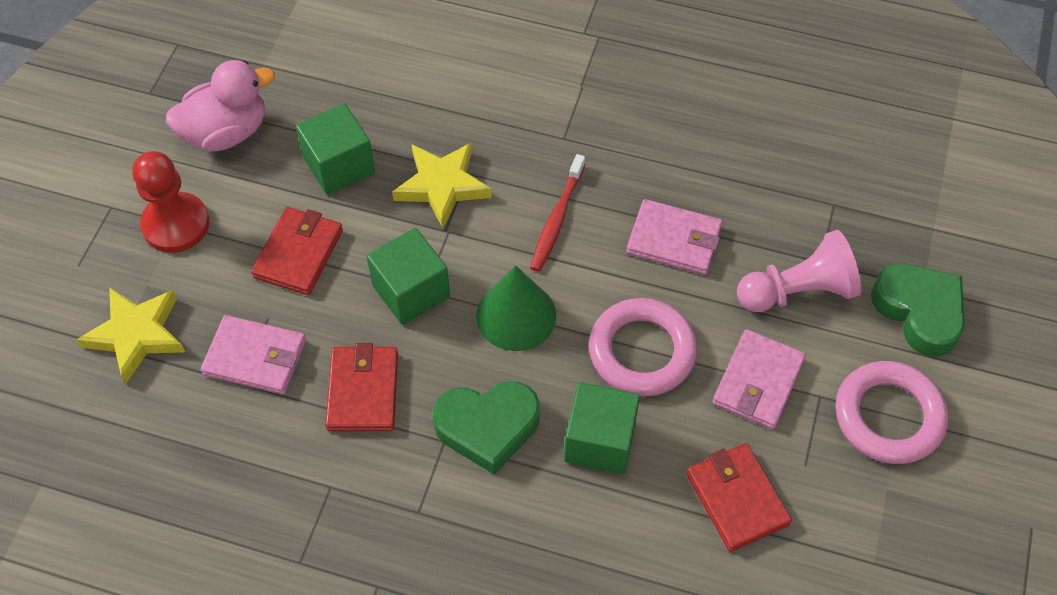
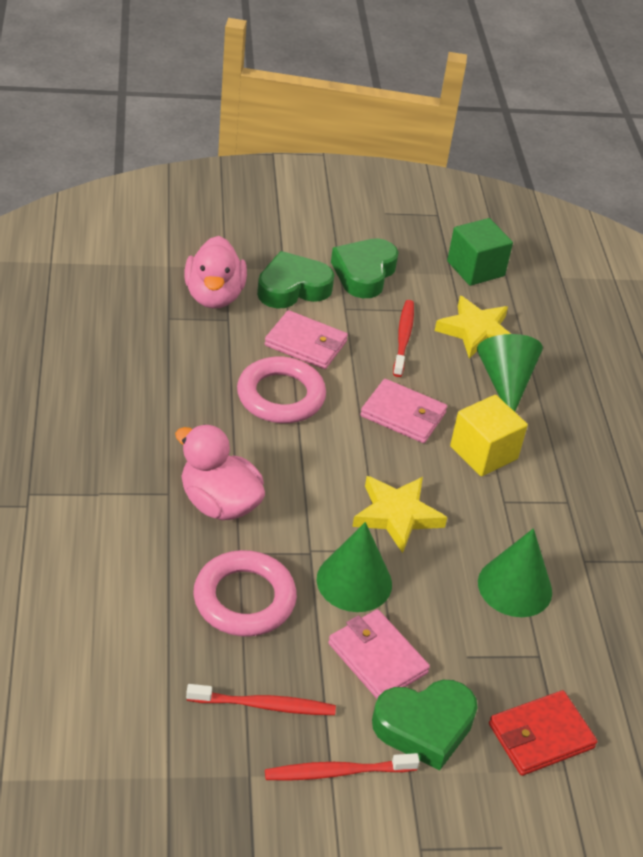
green cone: [476,265,557,351] = 1 -> [317,522,392,612] [477,334,543,412] [478,528,552,617] = 3
green cube: [296,103,375,195] [367,228,450,325] [564,382,640,474] = 3 -> [447,218,513,286] = 1
green heart: [433,381,540,475] [871,263,965,356] = 2 -> [257,251,334,308] [331,238,399,298] [372,680,478,770] = 3
pink duck: [166,60,275,152] = 1 -> [175,424,265,520] [184,236,247,309] = 2
pink pawn: [737,230,861,312] = 1 -> none = 0
red pawn: [132,151,210,253] = 1 -> none = 0
red toothbrush: [530,154,585,272] = 1 -> [186,684,336,715] [265,753,420,781] [393,300,414,377] = 3
red wallet: [251,207,343,295] [325,343,398,431] [686,443,792,552] = 3 -> [489,690,597,776] = 1
yellow cube: none = 0 -> [450,395,528,476] = 1

